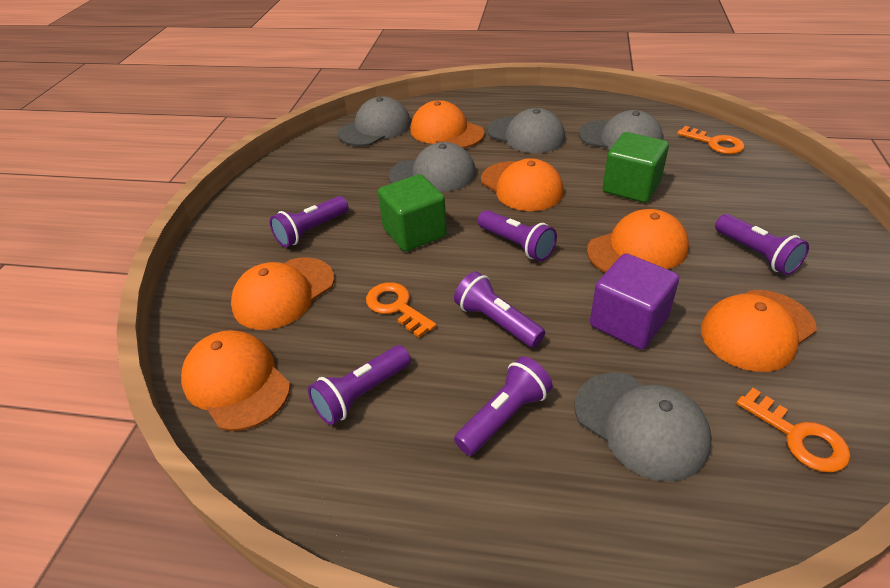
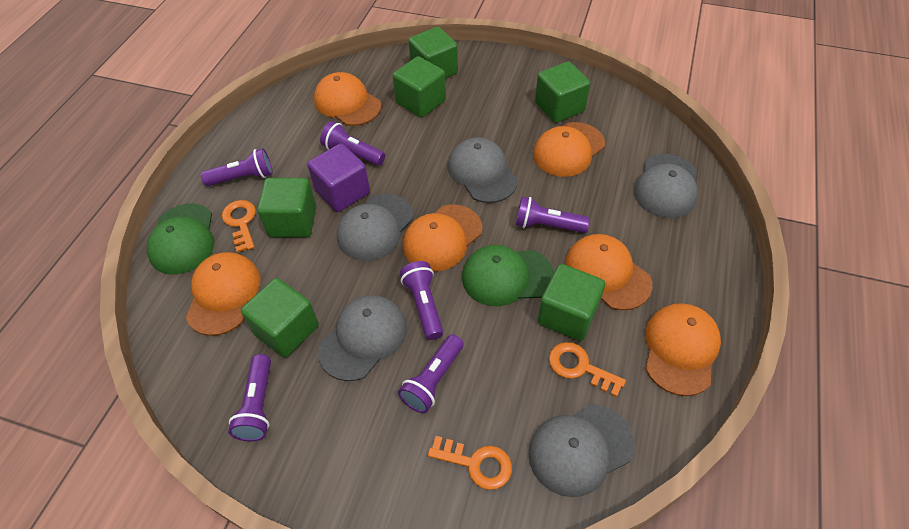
green cap: none = 0 -> [147,204,214,274] [462,245,554,306] = 2
green cube: [378,174,447,252] [603,132,669,203] = 2 -> [241,278,319,358] [257,178,316,237] [393,56,446,118] [408,27,458,79] [535,61,590,123] [538,264,605,341] = 6

